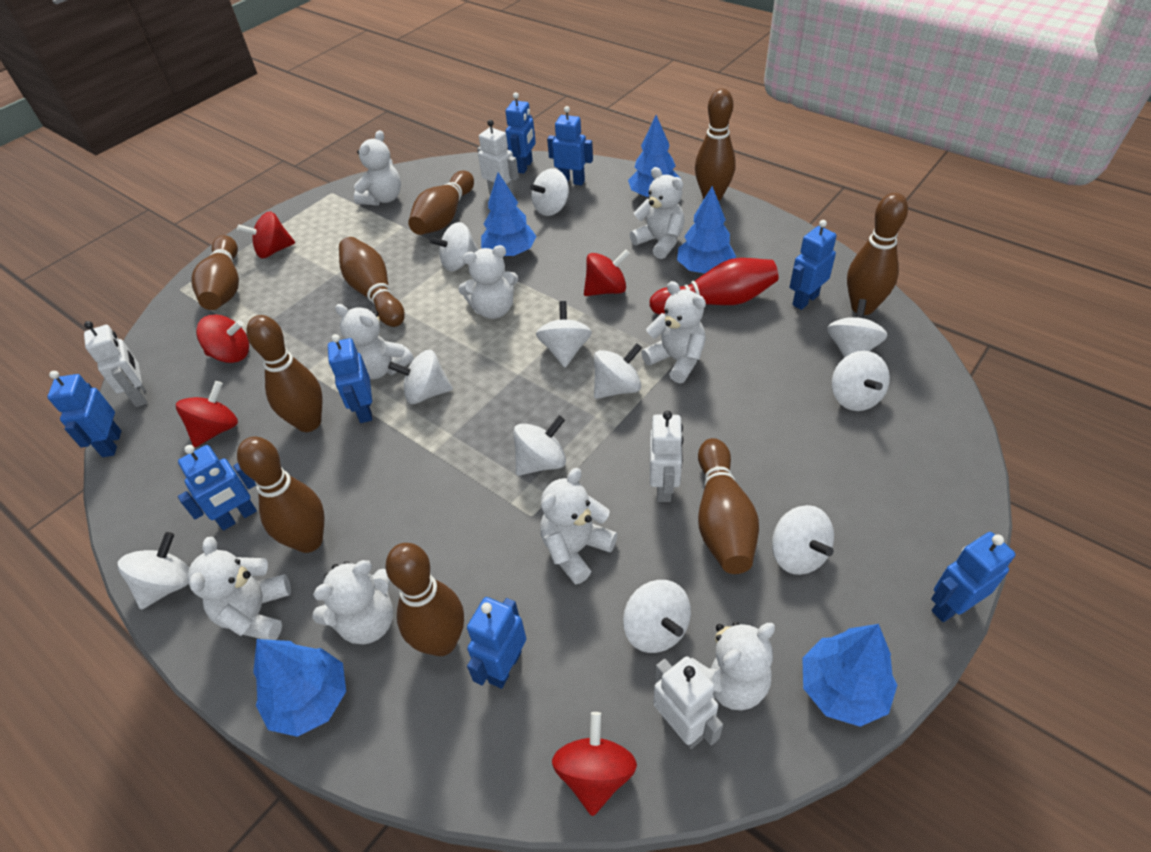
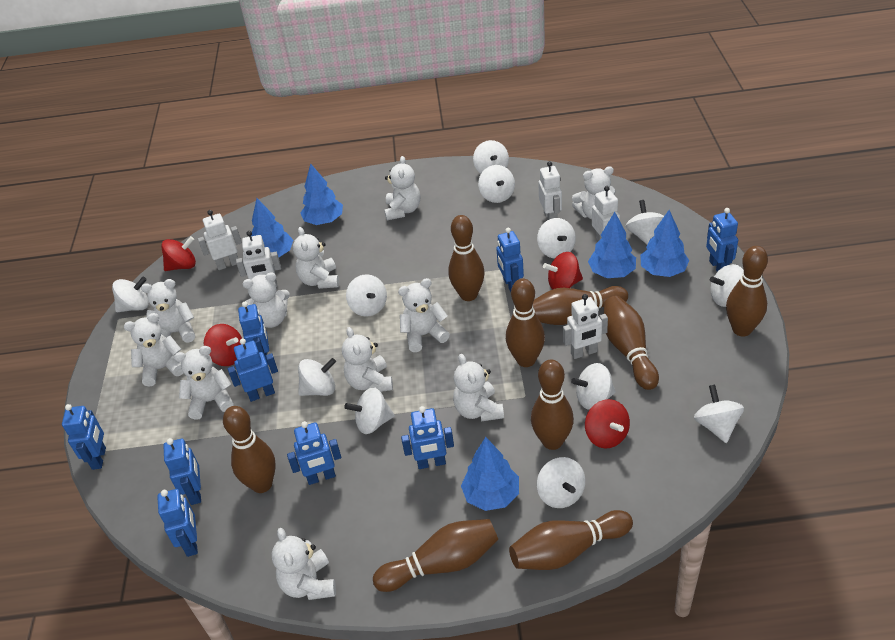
blue robot: [47,371,121,457] [178,445,257,530] [328,334,372,423] [467,597,526,689] [505,92,536,174] [547,106,593,185] [789,220,837,310] [931,532,1016,622] = 8 -> [62,404,106,470] [157,489,198,557] [163,438,201,505] [228,338,278,402] [238,302,269,365] [287,421,341,485] [401,406,454,469] [496,228,524,292] [706,208,738,272] = 9
red bowling pin: [650,258,778,314] = 1 -> none = 0
red spinning top: [176,381,238,447] [196,315,249,363] [237,211,295,258] [552,712,637,816] [584,249,630,296] = 5 -> [161,236,196,271] [204,324,242,366] [543,252,583,290] [585,399,630,449] = 4
white robot: [84,321,148,407] [477,120,519,195] [650,411,683,502] [653,656,723,749] = 4 -> [198,210,242,270] [236,231,281,287] [538,161,562,220] [563,294,608,359] [592,186,620,241] = 5
white spinning top: [118,532,189,609] [388,350,453,404] [429,222,479,271] [513,416,566,476] [530,168,569,216] [536,301,592,367] [594,343,642,399] [623,580,691,653] [772,505,834,575] [827,299,887,358] [832,351,890,411] = 11 -> [112,277,149,312] [298,358,336,396] [344,387,395,434] [346,274,387,317] [473,140,509,174] [478,165,515,203] [537,218,576,259] [537,457,585,508] [571,363,616,410] [626,200,664,245] [694,385,744,443] [710,264,744,307] = 12
white teddy bear: [187,537,291,640] [312,560,393,644] [335,304,414,379] [354,130,401,206] [458,245,518,319] [540,468,617,584] [629,167,685,259] [641,281,706,383] [691,622,775,710] = 9 -> [124,313,183,387] [141,279,195,343] [174,346,234,420] [242,272,290,328] [272,528,336,600] [293,227,339,289] [342,327,393,392] [384,156,420,220] [398,278,450,352] [453,354,504,421] [572,166,616,220] = 11

